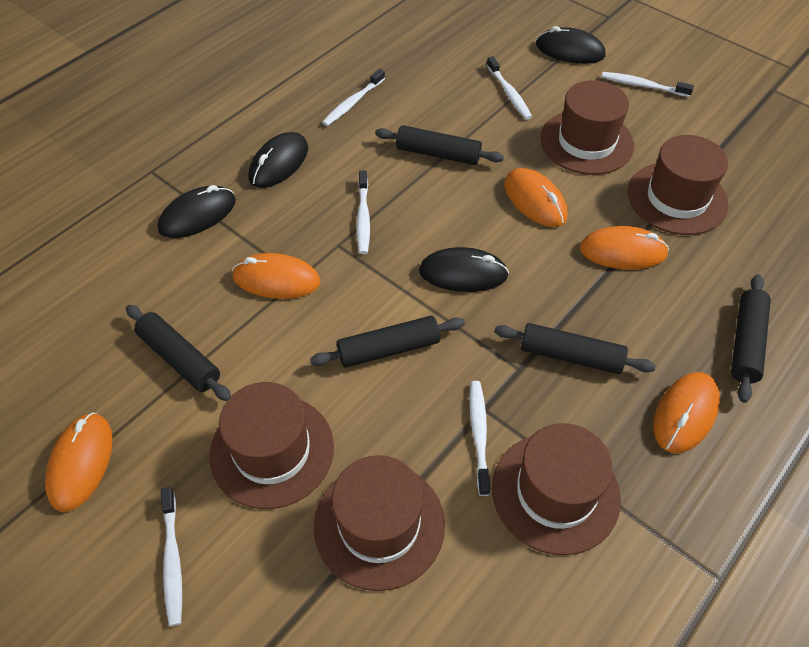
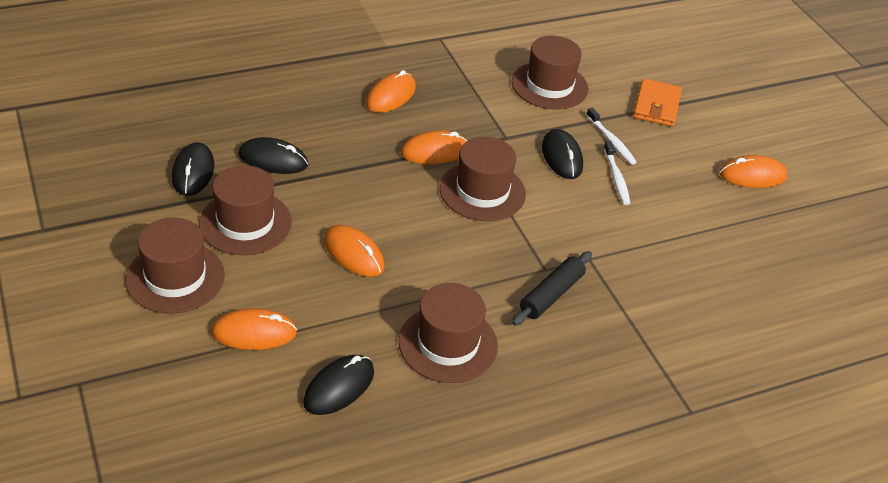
black rolling pin: [126,305,231,401] [310,316,465,368] [375,125,504,165] [494,323,656,374] [731,274,771,403] = 5 -> [512,251,592,326] = 1
orange wallet: none = 0 -> [633,79,682,127] = 1
white toothbrush: [161,487,182,626] [322,69,385,126] [357,171,370,254] [470,381,491,496] [487,56,532,120] [601,72,694,97] = 6 -> [586,107,636,165] [604,141,630,205] = 2

